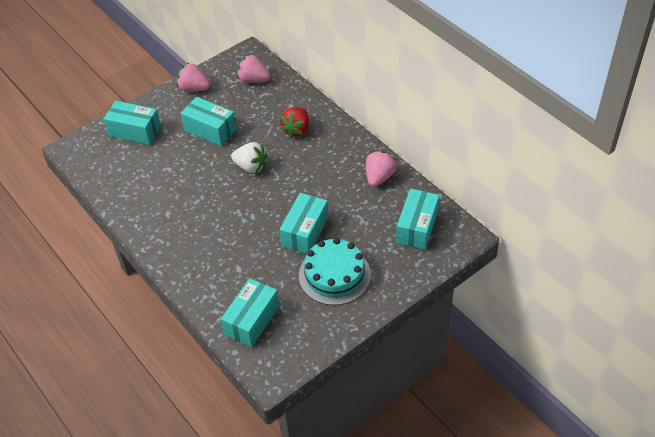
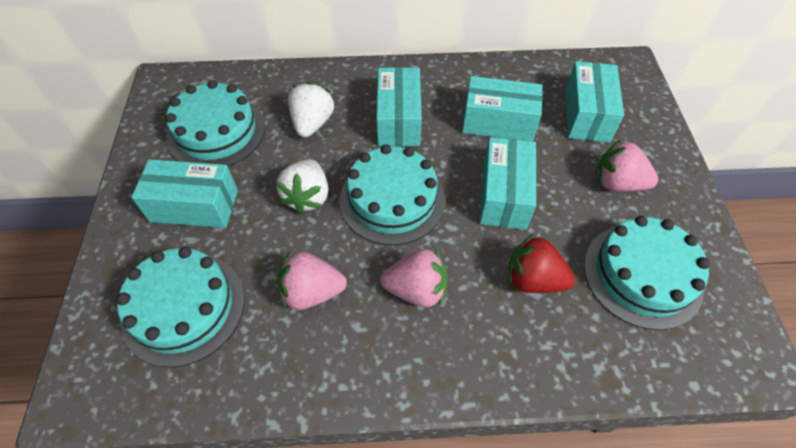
turquoise cake: [299,238,371,305] = 1 -> [116,247,245,367] [165,80,265,166] [339,144,445,245] [584,216,710,330] = 4
white strawberry: [231,142,267,173] = 1 -> [276,160,328,214] [288,82,334,138] = 2

